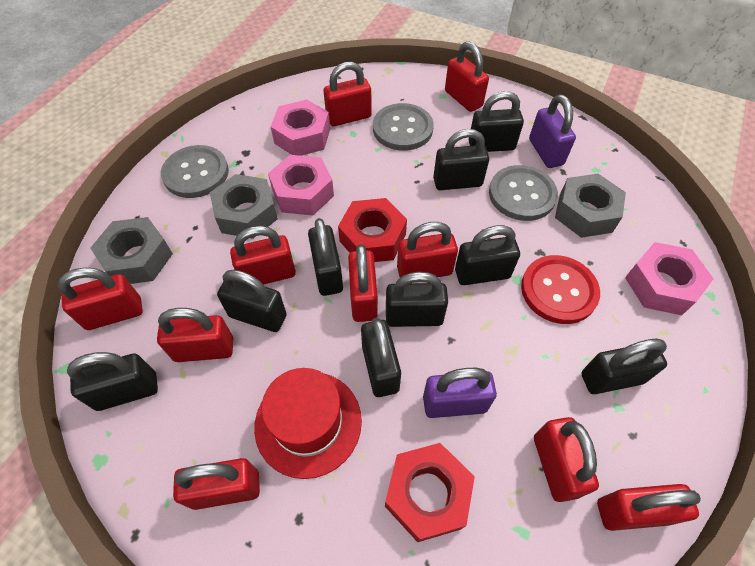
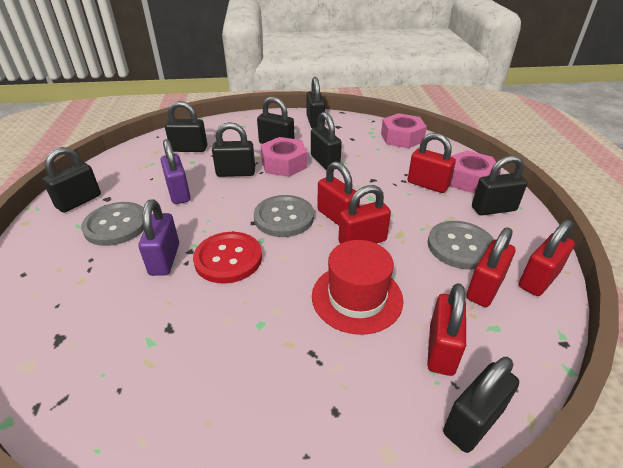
black padlock: [67,352,158,411] [217,270,287,332] [308,218,343,296] [361,318,401,397] [386,272,448,327] [433,129,489,190] [455,225,520,285] [469,91,524,152] [581,339,667,394] = 9 -> [42,147,101,212] [165,101,207,152] [212,122,255,177] [257,97,294,144] [306,77,325,128] [311,112,342,170] [443,357,519,453] [472,155,528,215] = 8
grey nut: [91,217,173,284] [210,174,278,239] [555,174,626,238] = 3 -> none = 0
red nut: [338,198,407,262] [385,443,475,542] = 2 -> none = 0
red padlock: [58,267,143,330] [157,308,233,362] [173,458,260,510] [230,226,296,284] [324,62,372,126] [348,244,378,322] [397,222,458,278] [445,41,489,112] [534,417,599,502] [597,484,701,531] = 10 -> [317,161,360,225] [338,185,391,244] [408,133,456,193] [427,283,466,376] [466,227,515,307] [519,220,575,296] = 6

